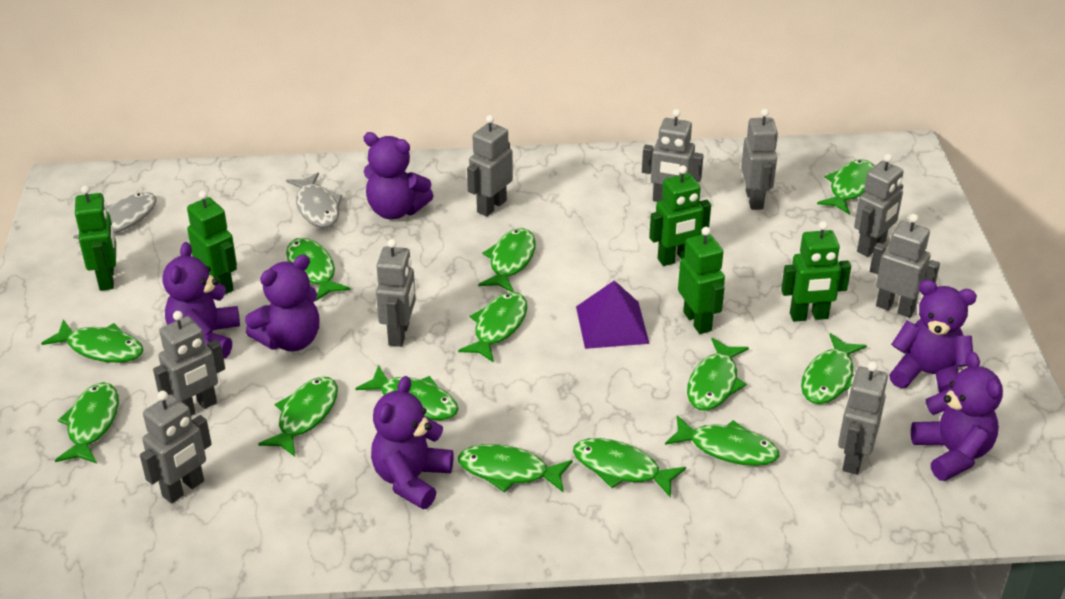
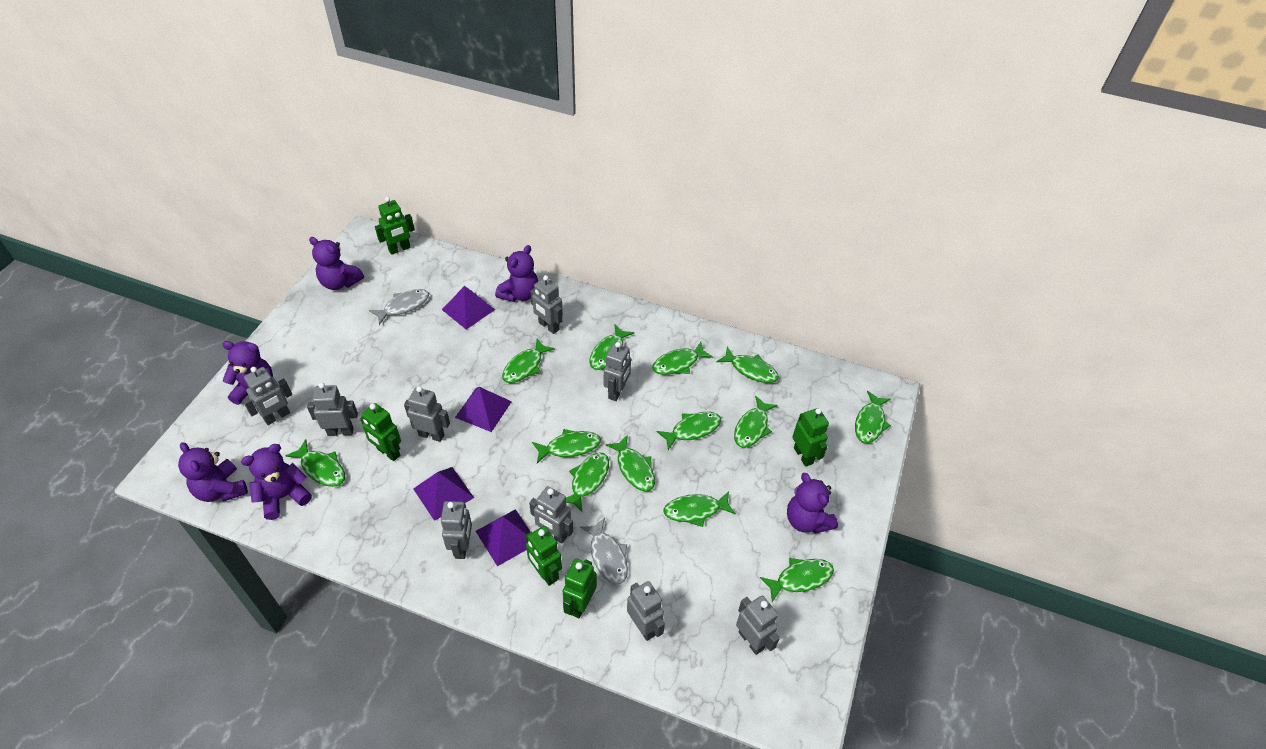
purple pyramid: [576,280,649,349] = 1 -> [413,467,474,521] [442,286,495,330] [455,387,512,432] [476,509,531,566] = 4

